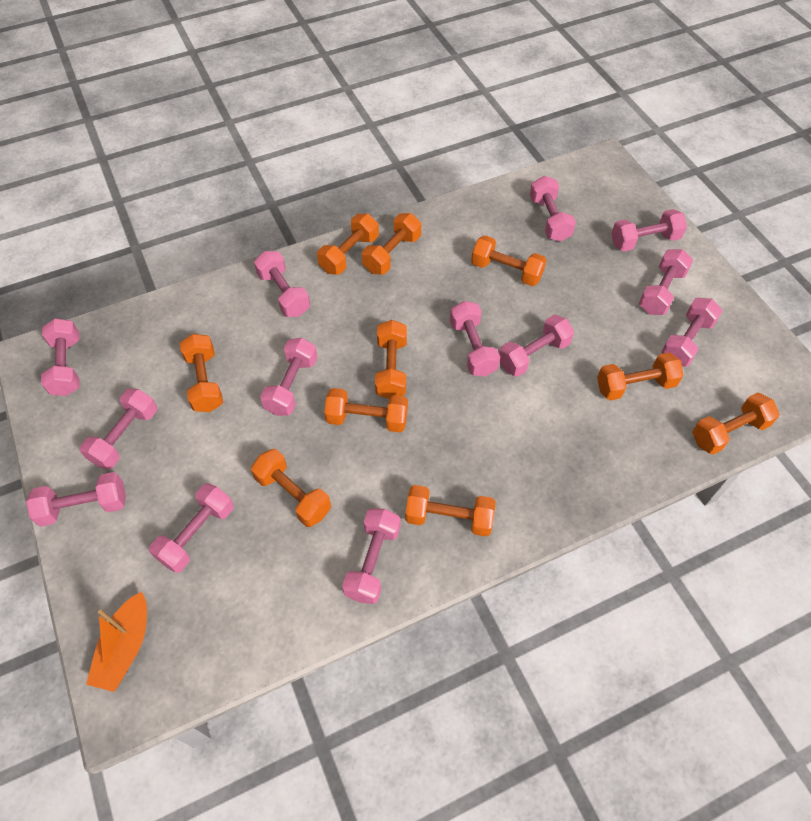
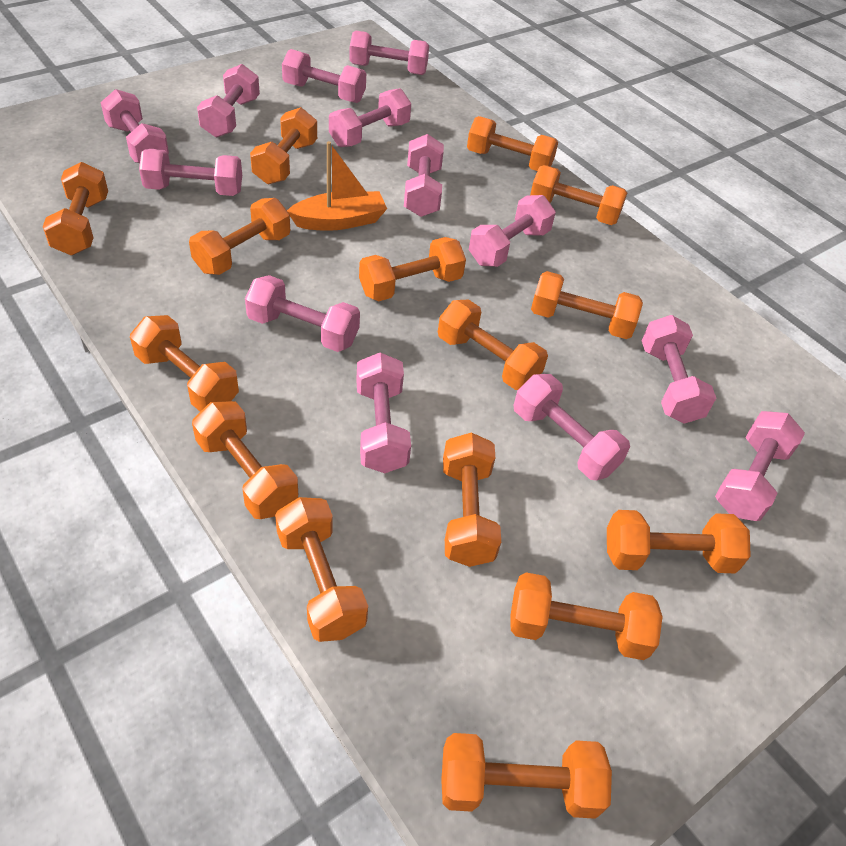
orange dumbbell: [180,334,223,412] [251,449,331,527] [317,214,379,275] [324,388,408,433] [362,213,421,274] [375,320,407,399] [405,485,496,537] [471,235,546,286] [597,353,684,401] [692,393,779,455] = 10 -> [43,162,108,255] [130,315,239,412] [189,198,290,275] [192,401,298,519] [250,107,317,184] [275,497,368,642] [359,237,466,301] [438,299,548,390] [441,733,612,819] [443,432,501,567] [467,116,558,171] [510,572,663,660] [530,165,627,225] [531,271,643,339] [607,510,751,573] = 15

